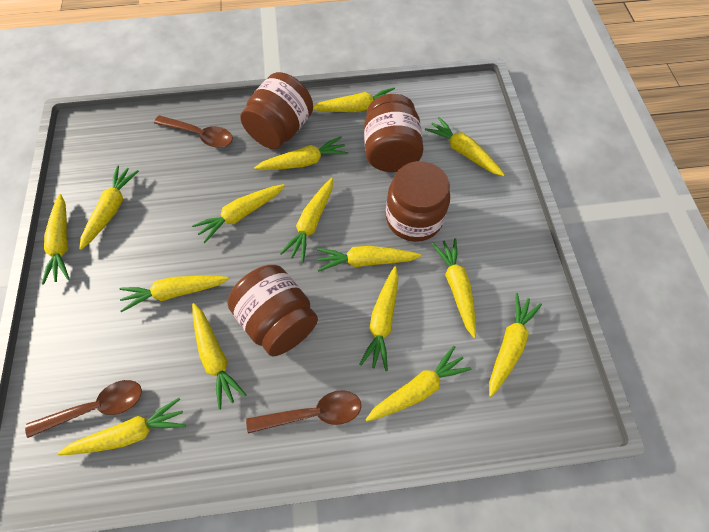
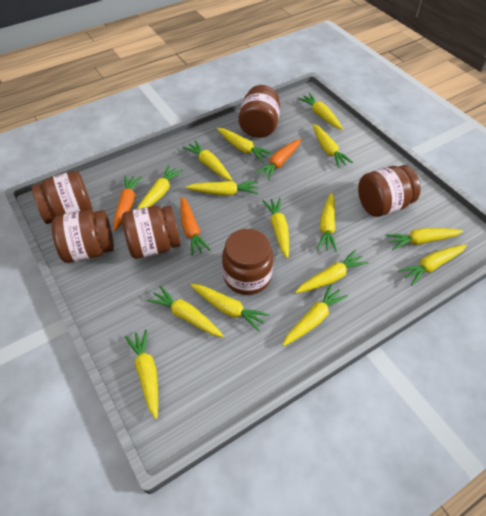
brown jar: [227,265,318,356] [240,72,313,149] [364,94,424,172] [386,161,450,242] = 4 -> [32,171,93,224] [52,210,114,263] [122,206,180,259] [222,229,273,295] [239,85,280,138] [358,165,421,217] = 6
brown spoon: [25,380,142,438] [154,116,233,148] [246,390,361,433] = 3 -> none = 0
orange carrot: none = 0 -> [113,175,142,231] [180,197,210,256] [255,139,301,180] = 3

